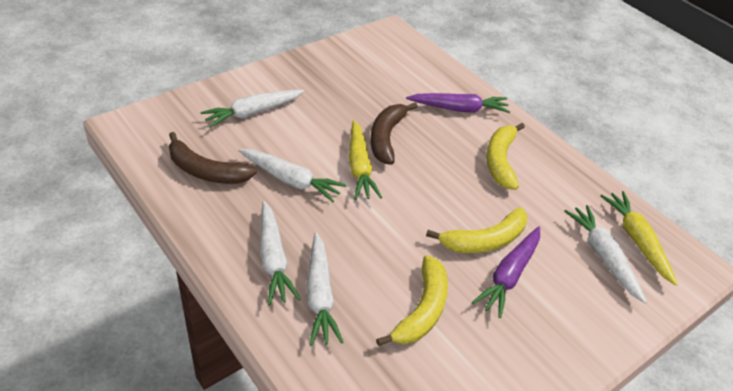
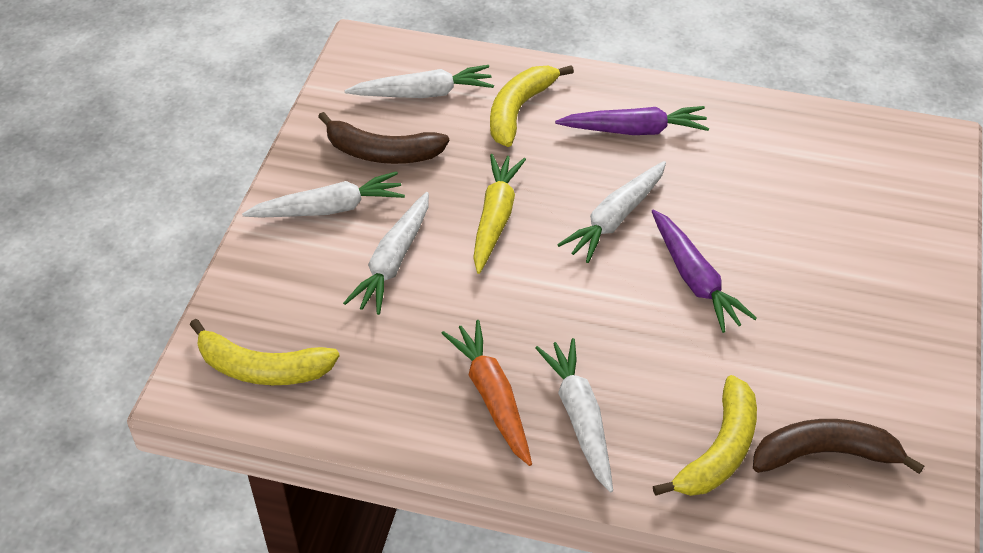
orange carrot: none = 0 -> [442,320,532,466] = 1
yellow carrot: [349,120,382,200] [600,191,678,286] = 2 -> [473,154,526,274] = 1

